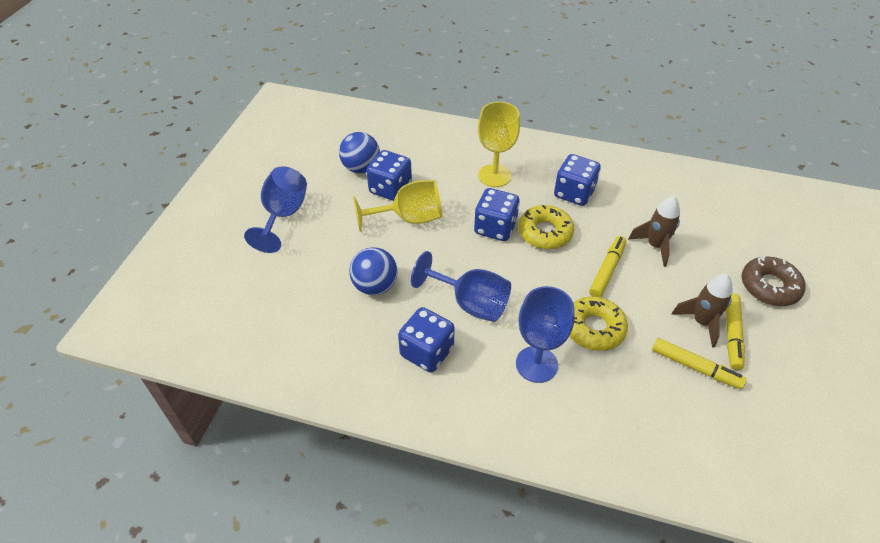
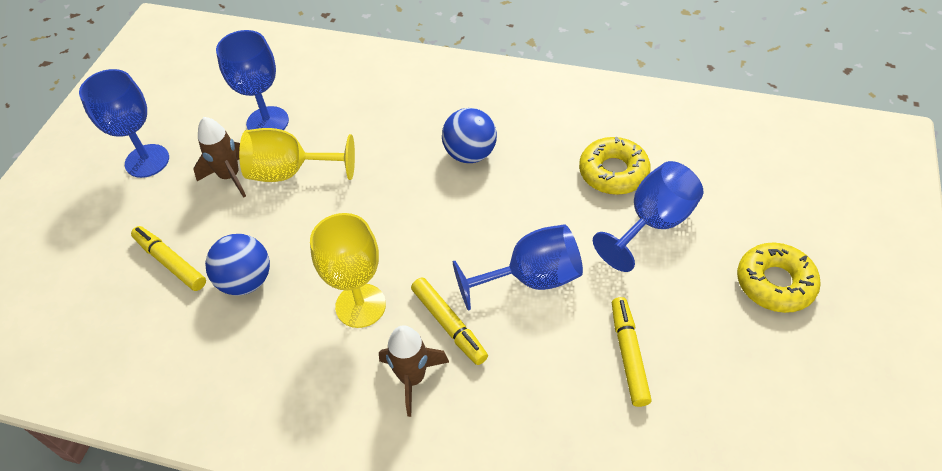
blue dice: [366,150,412,201] [398,307,455,373] [474,188,520,241] [554,154,601,206] = 4 -> none = 0
blue goblet: [244,166,307,253] [411,251,511,322] [516,286,575,383] = 3 -> [79,69,169,178] [216,30,289,130] [453,224,583,311] [593,161,703,272] = 4
brown donut: [741,256,805,306] = 1 -> none = 0

